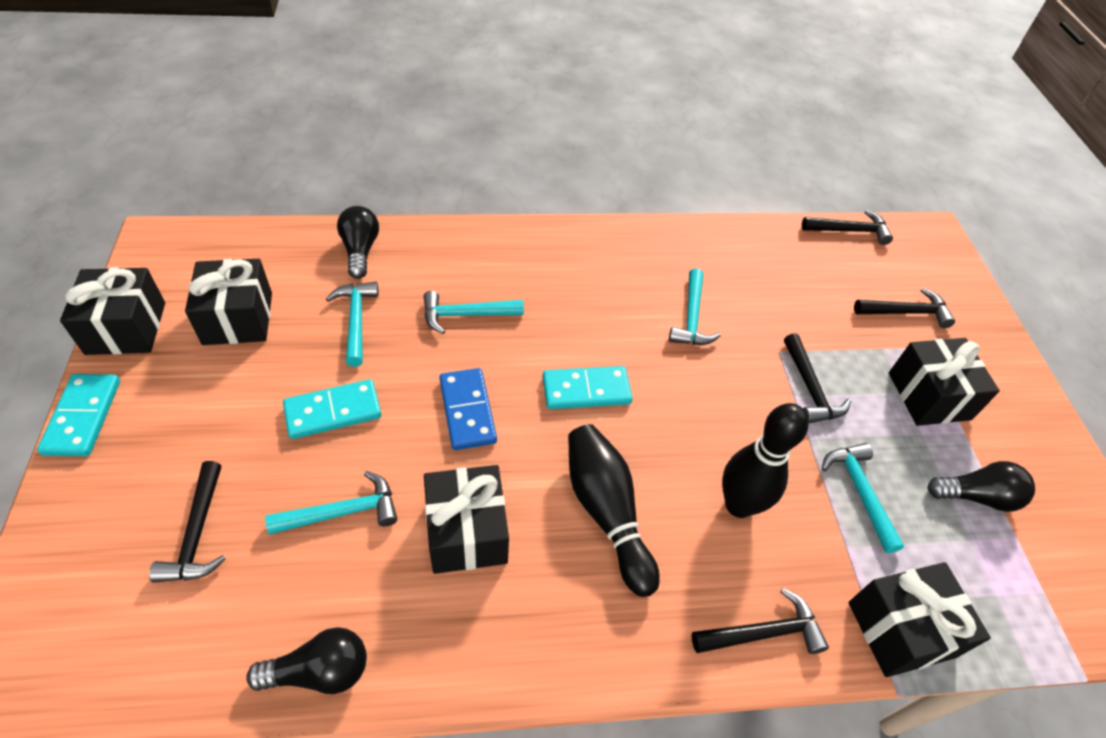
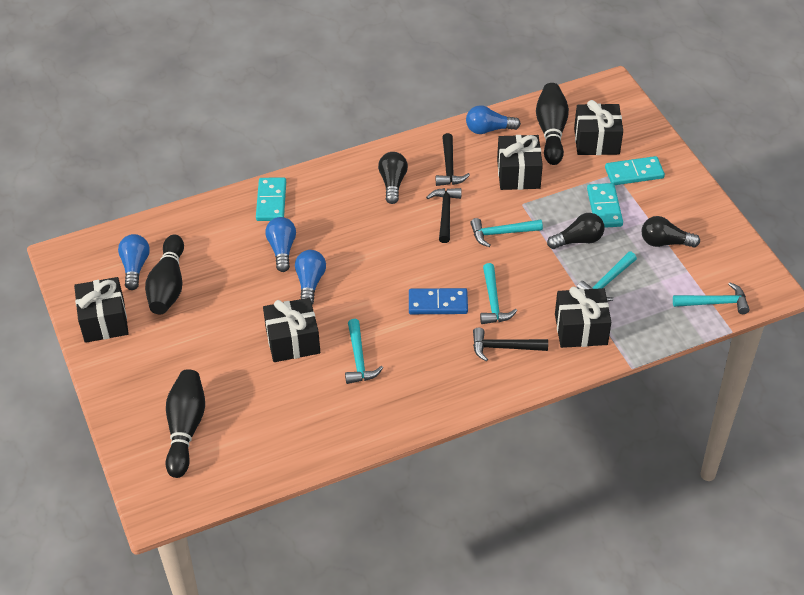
black bowling pin: [568,424,660,597] [722,403,808,518] = 2 -> [145,234,184,314] [166,369,205,478] [536,83,569,165] = 3
black hammer: [149,461,225,583] [692,588,829,654] [784,333,851,424] [802,210,893,245] [854,288,955,328] = 5 -> [426,188,462,243] [436,133,470,186] [473,328,548,362] = 3
blue light bulb: none = 0 -> [118,234,150,290] [265,217,296,272] [295,250,326,304] [466,105,521,134] = 4

